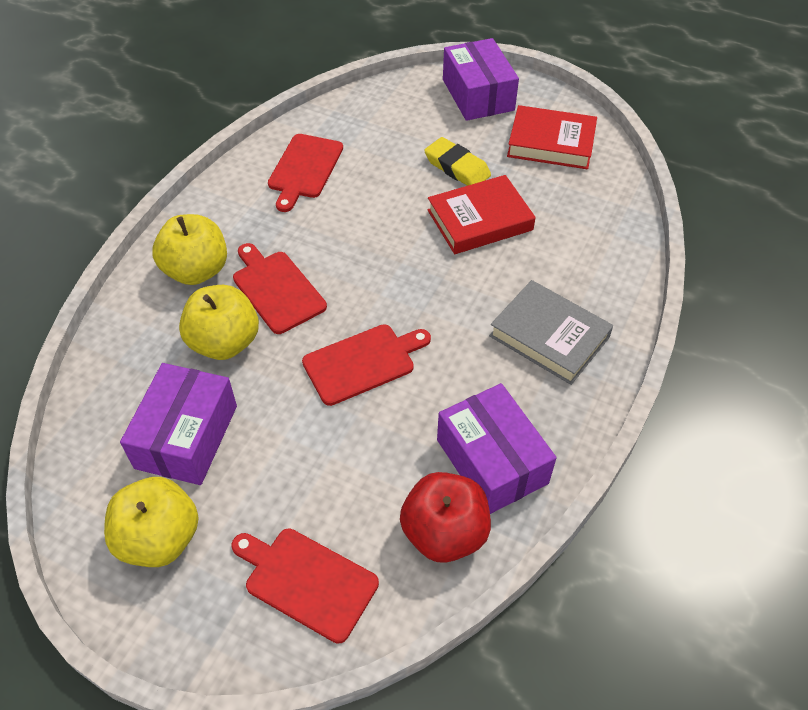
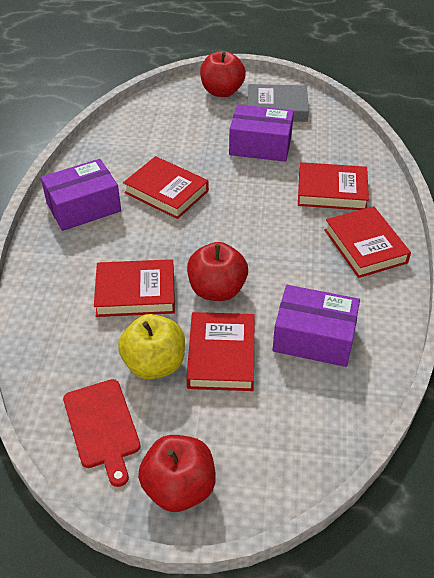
red apple: [400,472,491,563] = 1 -> [138,435,216,512] [187,242,248,301] [200,51,246,97] = 3
red book: [428,175,536,254] [507,105,597,169] = 2 -> [94,259,175,317] [123,156,209,219] [186,312,254,391] [298,162,369,210] [324,206,411,278] = 5
red cutting board: [231,528,379,644] [233,243,327,334] [268,134,343,212] [302,324,431,406] = 4 -> [63,379,141,487] = 1
yellow apple: [104,477,199,567] [152,214,227,285] [179,285,259,360] = 3 -> [118,314,185,380] = 1
yellow eraser: [424,137,491,186] = 1 -> none = 0

